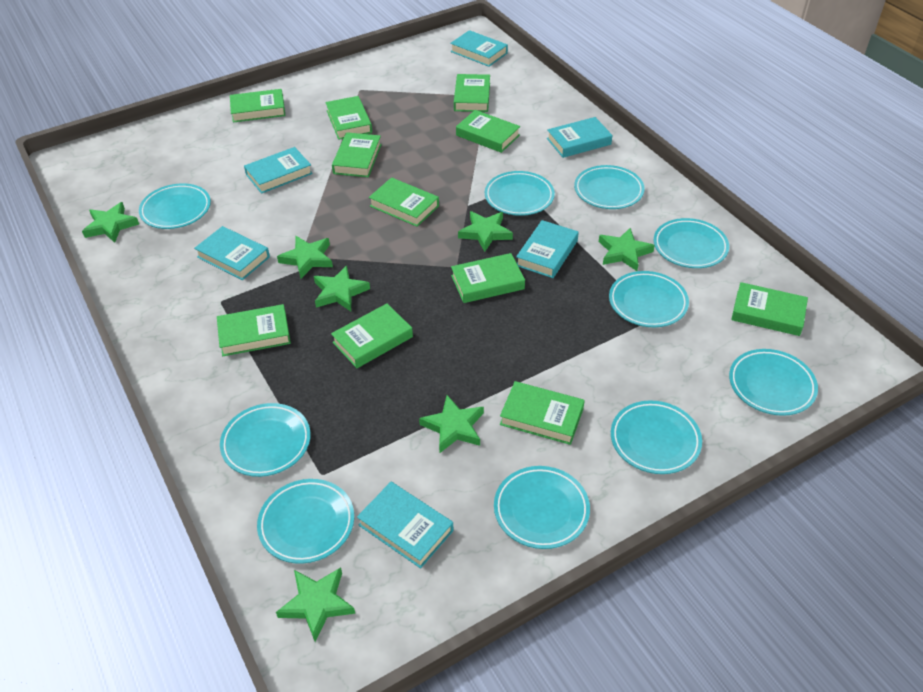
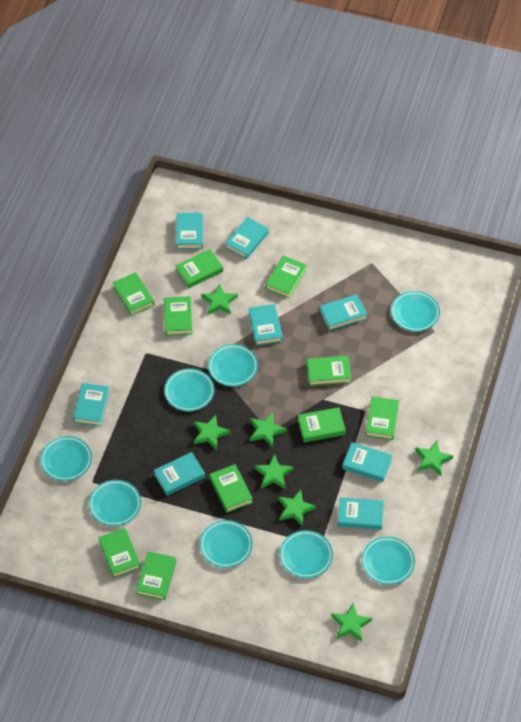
green book: [217,304,291,356] [230,89,286,122] [325,96,372,140] [331,303,413,368] [332,132,382,177] [369,177,439,227] [451,253,525,303] [454,74,490,112] [456,110,520,153] [500,381,585,445] [731,282,808,336] = 11 -> [98,528,141,578] [112,272,155,316] [136,551,176,600] [164,296,193,336] [175,249,223,288] [209,464,253,513] [265,255,307,299] [298,407,346,442] [307,356,351,386] [365,396,399,440] = 10
turquoise book: [194,226,270,280] [244,147,313,194] [357,482,454,568] [450,30,508,67] [516,220,579,278] [547,117,612,158] = 6 -> [73,383,109,426] [154,452,205,496] [176,213,203,249] [225,217,269,259] [249,304,283,346] [319,294,367,331] [338,497,384,530] [342,442,392,482] = 8
turquoise plate: [139,183,211,229] [220,403,311,477] [257,479,354,564] [485,171,555,216] [494,466,590,549] [574,165,645,209] [609,271,689,327] [611,400,702,474] [654,218,729,268] [729,349,818,416] = 10 -> [40,436,92,481] [89,480,141,526] [164,368,215,411] [199,520,253,568] [208,344,258,386] [279,530,333,578] [361,536,415,585] [391,291,440,332] = 8

